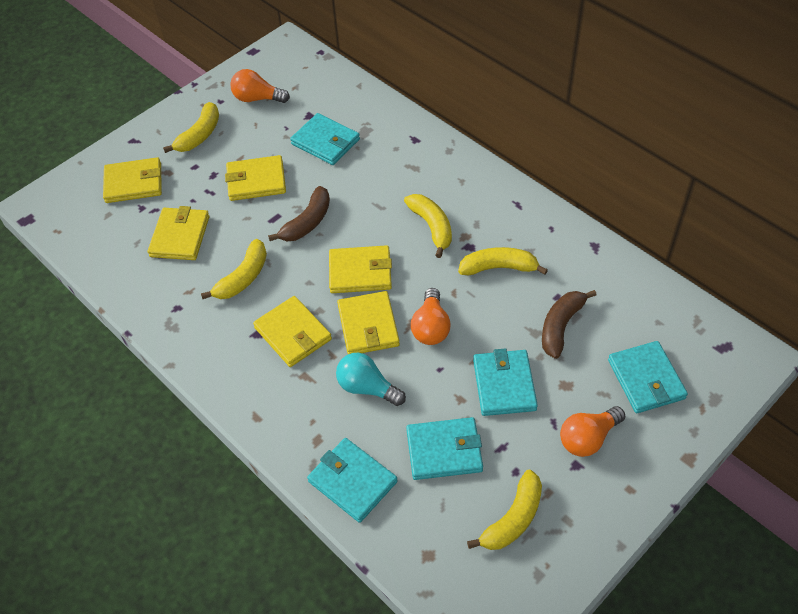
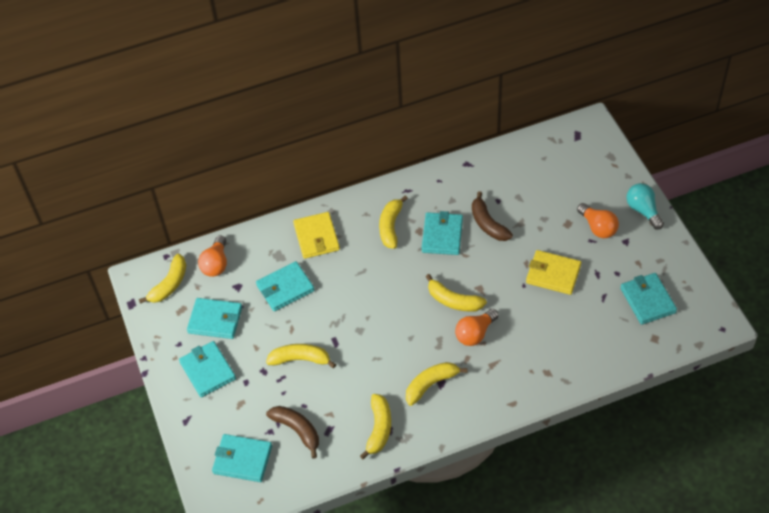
turquoise wallet: [290,113,360,165] [307,438,398,523] [406,417,483,480] [473,348,538,416] [608,341,688,413] = 5 -> [179,341,236,397] [187,298,242,339] [212,434,272,482] [256,261,314,311] [422,211,463,255] [620,273,677,325] = 6
yellow banana: [163,102,219,153] [201,239,267,299] [404,194,452,258] [458,247,548,275] [467,470,542,550] = 5 -> [139,254,186,304] [266,344,336,368] [360,394,391,459] [379,195,408,249] [406,362,467,406] [426,274,487,312] = 6
yellow wallet: [103,157,162,203] [148,206,210,260] [225,155,286,201] [253,296,332,367] [329,245,392,293] [337,291,400,354] = 6 -> [293,212,340,259] [526,250,581,295] = 2

